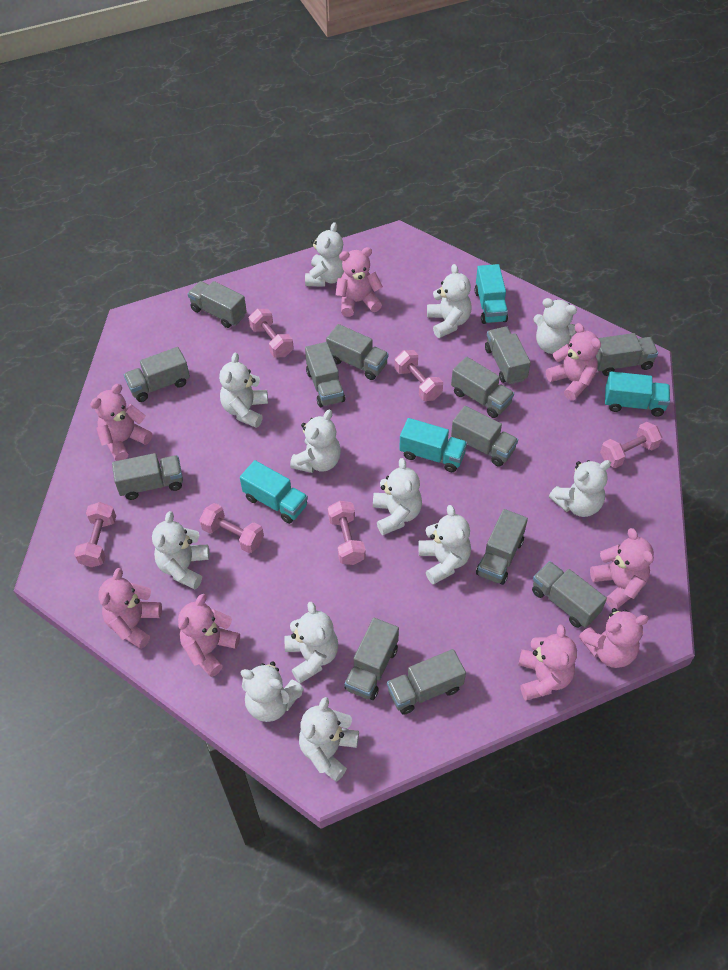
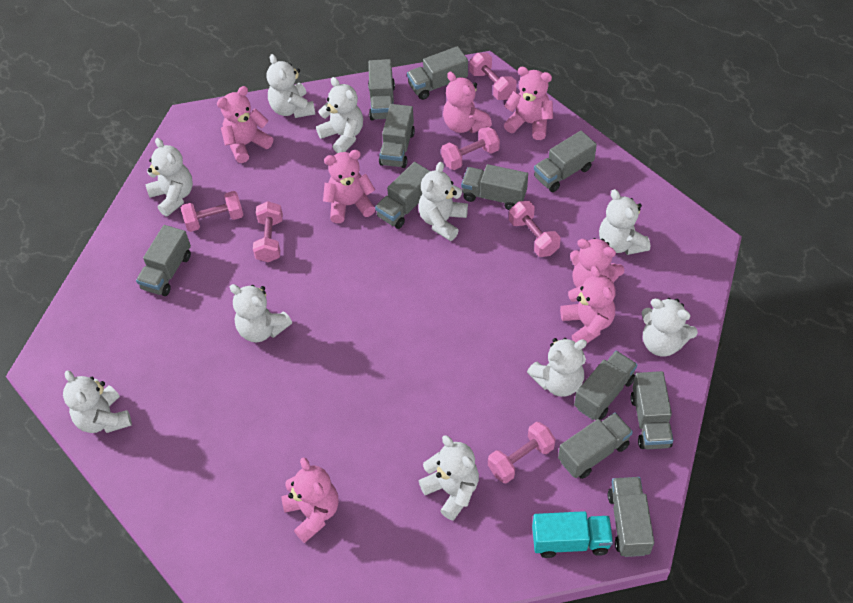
grey truck: [112,453,183,500] [124,347,190,402] [188,281,247,328] [305,342,345,407] [326,324,389,380] [344,618,399,700] [387,649,466,715] [451,357,514,418] [451,406,518,467] [476,509,528,585] [485,327,531,384] [532,561,607,628] [596,333,658,376] = 13 -> [136,225,191,296] [368,59,395,120] [375,162,430,229] [379,104,415,168] [407,46,468,100] [461,164,528,210] [534,131,597,192] [558,413,633,479] [574,351,637,420] [608,477,654,557] [630,371,673,449] = 11
pink teddy bear: [90,384,152,461] [98,568,162,649] [178,594,240,677] [335,247,383,317] [518,625,577,701] [546,323,601,400] [579,608,649,668] [590,528,654,609] = 8 -> [217,86,273,163] [281,457,338,543] [323,150,375,223] [443,72,492,133] [504,67,553,140] [560,266,616,343] [570,238,625,288] = 7
turquoise truck: [240,460,308,524] [399,418,467,472] [475,264,508,324] [605,371,670,417] = 4 -> [532,511,613,558] = 1
white teddy bear: [152,511,209,589] [219,353,268,428] [240,661,304,722] [284,602,338,683] [290,410,341,473] [299,697,359,782] [305,222,344,287] [373,458,422,535] [418,505,471,585] [427,264,472,338] [533,298,577,354] [549,460,611,517] = 12 -> [63,370,132,433] [145,138,193,217] [230,284,292,343] [266,54,315,118] [316,77,363,153] [419,162,468,241] [419,435,479,520] [527,338,587,397] [599,189,650,255] [642,298,698,357] = 10

